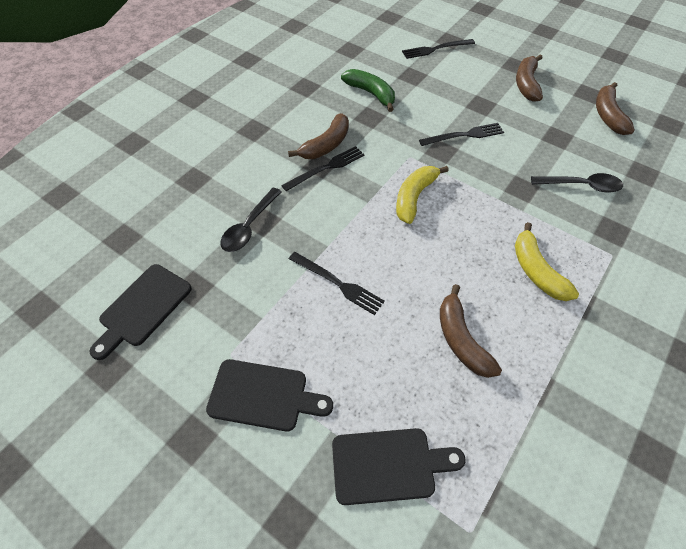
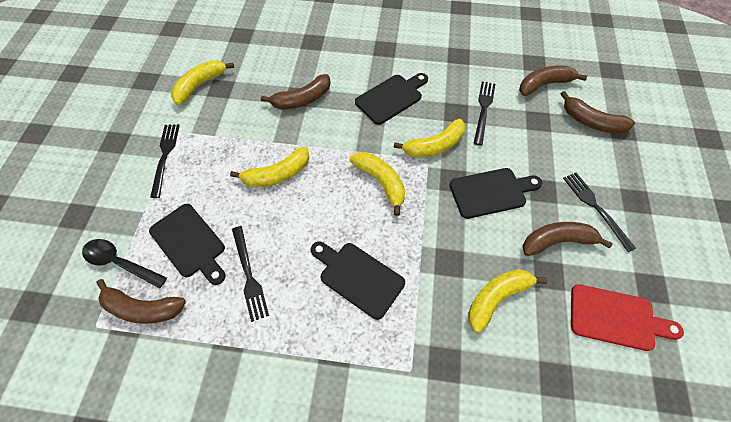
black cutting board: [89,264,192,360] [206,359,333,431] [332,428,465,505] = 3 -> [149,204,226,285] [311,242,405,320] [355,73,428,125] [449,168,542,219] = 4
black spoon: [221,188,282,252] [531,173,623,192] = 2 -> [82,239,167,288] = 1
brown banana: [288,113,349,159] [440,284,502,378] [516,55,543,102] [596,82,635,135] = 4 -> [97,279,186,324] [261,74,331,110] [519,65,587,96] [523,222,613,256] [560,91,635,134] = 5
green banana: [341,69,395,112] = 1 -> none = 0
red cutting board: none = 0 -> [571,284,684,351] = 1
yellow banana: [396,166,449,224] [515,222,579,301] = 2 -> [171,60,234,105] [230,147,310,187] [349,152,405,216] [394,119,465,158] [468,269,547,333] = 5

